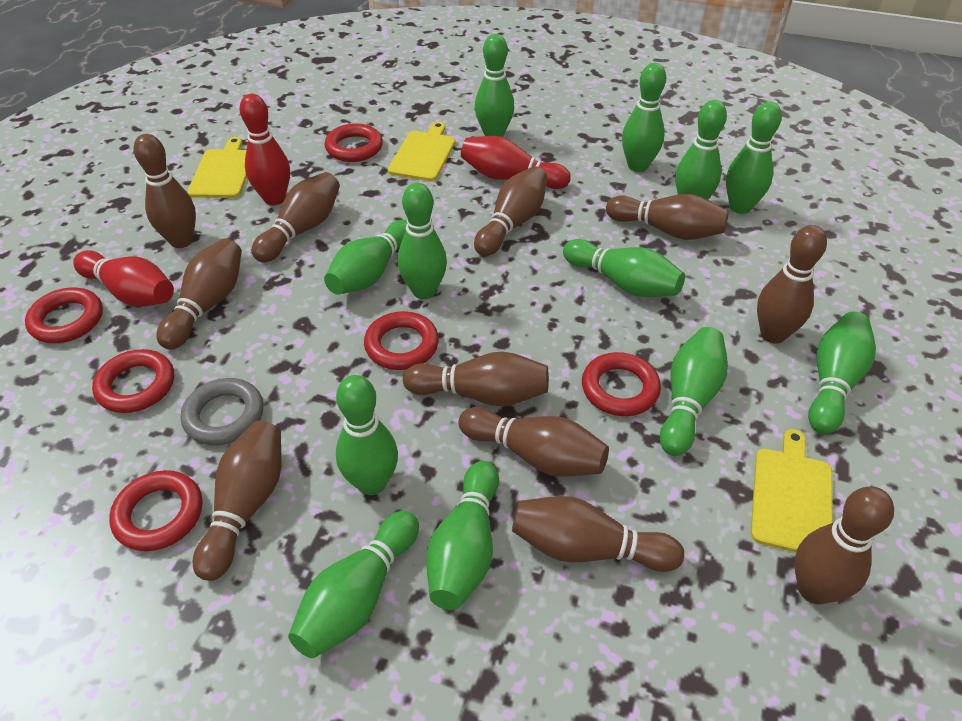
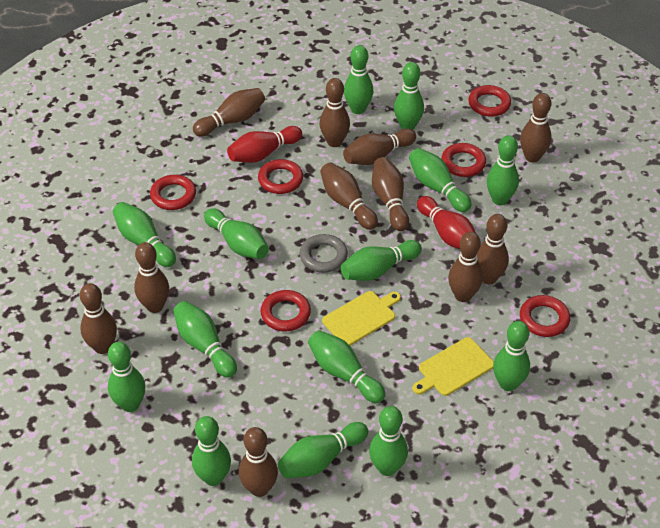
green bowling pin: [288,511,419,658] [324,220,407,295] [336,375,398,495] [398,183,447,299] [426,461,499,610] [475,34,514,137] [563,239,685,297] [622,63,666,172] [660,327,728,456] [675,100,727,200] [726,102,782,214] [808,312,876,434] = 12 -> [108,342,146,412] [113,202,176,267] [173,301,237,378] [192,416,231,486] [204,208,269,259] [278,422,368,478] [308,330,386,403] [341,240,422,281] [344,45,373,114] [369,406,408,476] [394,62,424,130] [409,148,472,212] [487,135,519,205] [493,321,530,391] = 14
red bowling pin: [73,250,174,306] [240,94,290,205] [461,136,571,189] = 3 -> [227,126,302,163] [417,196,476,249] = 2
yellow cutting board: [187,137,247,198] [388,122,456,181] [751,429,833,552] = 3 -> [322,291,401,346] [412,337,494,396] = 2

